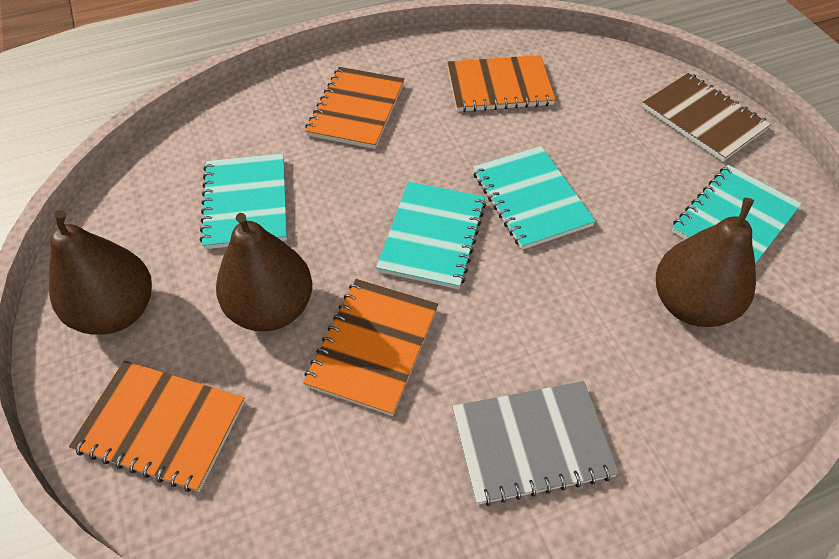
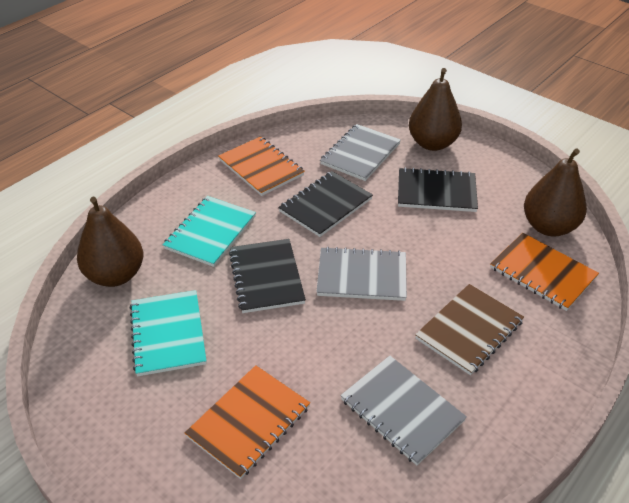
black notebook: none = 0 -> [229,239,306,313] [278,171,373,237] [398,167,478,212] = 3
grey notebook: [452,381,619,506] = 1 -> [316,247,407,301] [320,124,401,181] [340,356,467,465] = 3
orange notebook: [69,360,245,492] [303,279,438,416] [305,67,405,149] [447,55,556,112] = 4 -> [185,365,310,479] [218,136,305,196] [490,233,599,311] = 3
turquoise notebook: [200,153,287,249] [376,181,486,289] [473,146,596,250] [672,165,802,264] = 4 -> [130,290,206,376] [163,196,256,267] = 2

